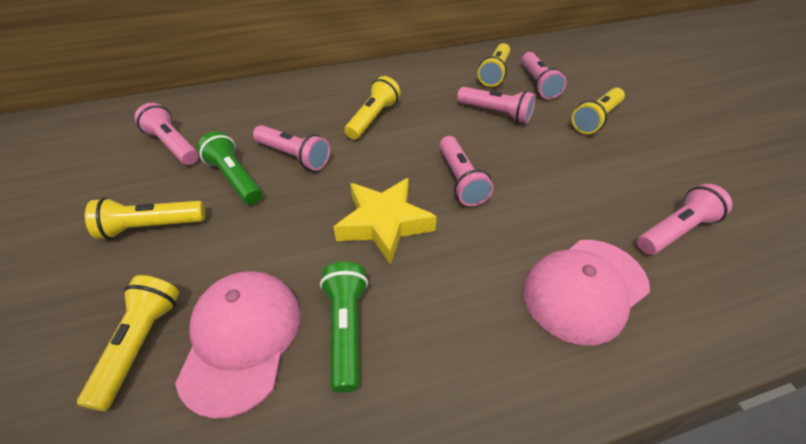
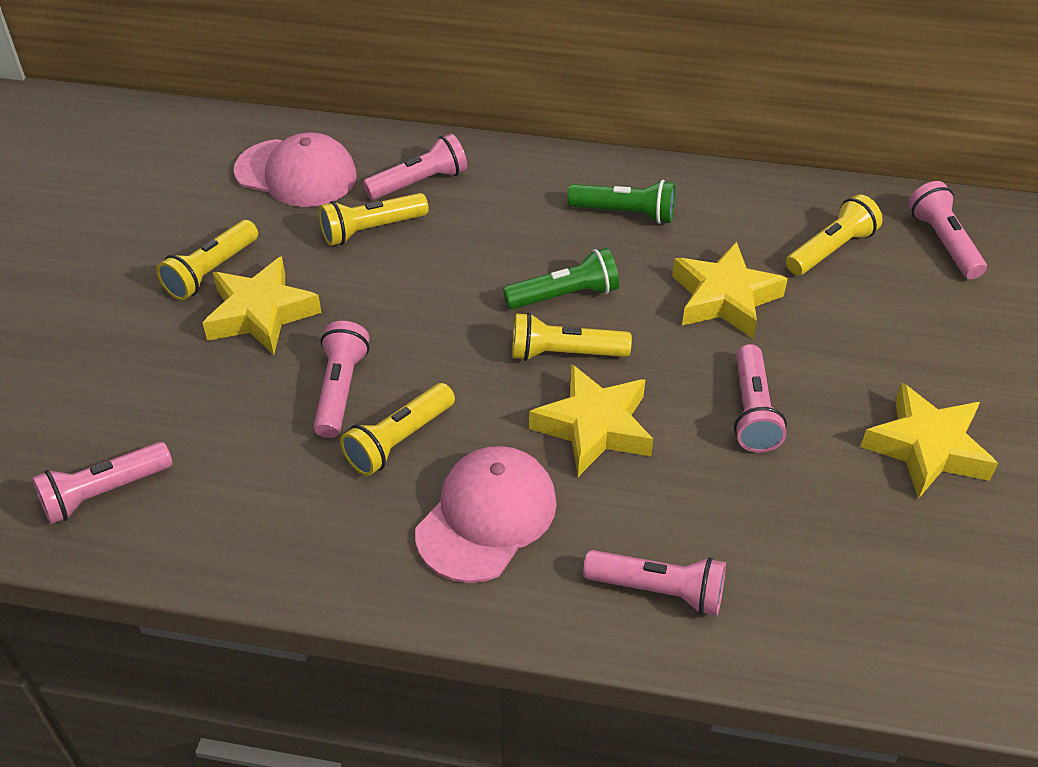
yellow star: [334,178,437,265] = 1 -> [203,256,322,355] [529,364,653,477] [672,242,788,338] [861,383,998,499] = 4

